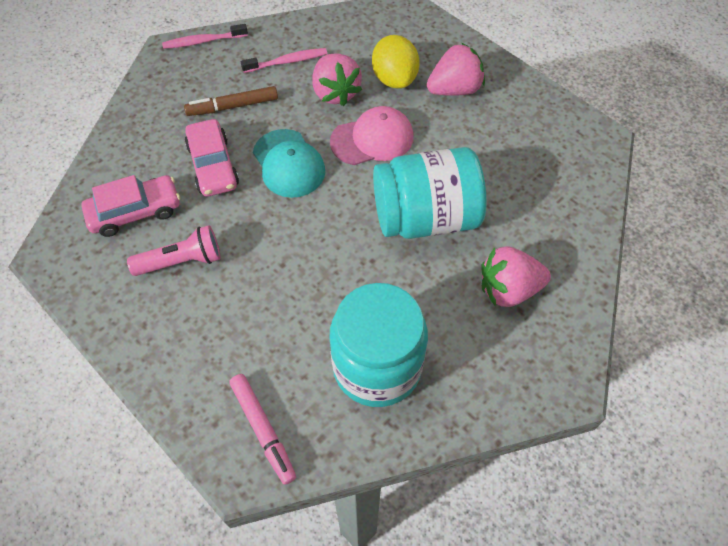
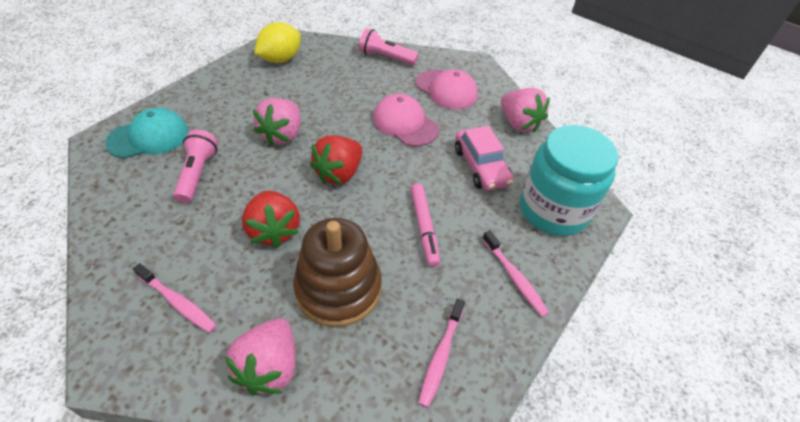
brown marker: [184,86,278,116] = 1 -> none = 0
brown stacking toy: none = 0 -> [293,218,382,327] = 1
pink cap: [330,106,413,165] = 1 -> [373,94,439,146] [416,69,478,109] = 2
pink car: [81,175,180,237] [185,119,239,197] = 2 -> [455,126,514,191] = 1
pink flashlight: [127,225,220,276] = 1 -> [173,130,218,203] [359,28,419,65] = 2
pink toothbrush: [162,24,248,49] [240,48,327,73] = 2 -> [133,263,217,333] [418,298,465,408] [482,230,549,317] = 3
red strawberry: none = 0 -> [242,191,300,248] [310,136,362,185] = 2
turquoise jar: [329,283,428,407] [373,147,486,239] = 2 -> [520,125,619,236] = 1

